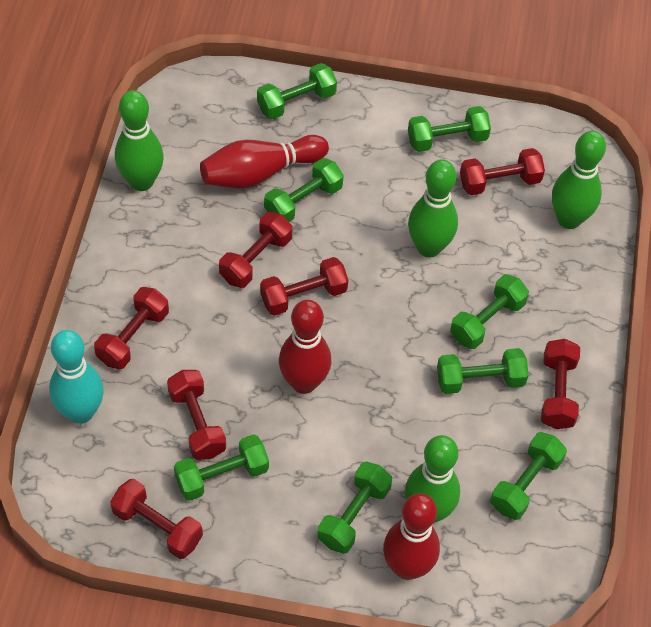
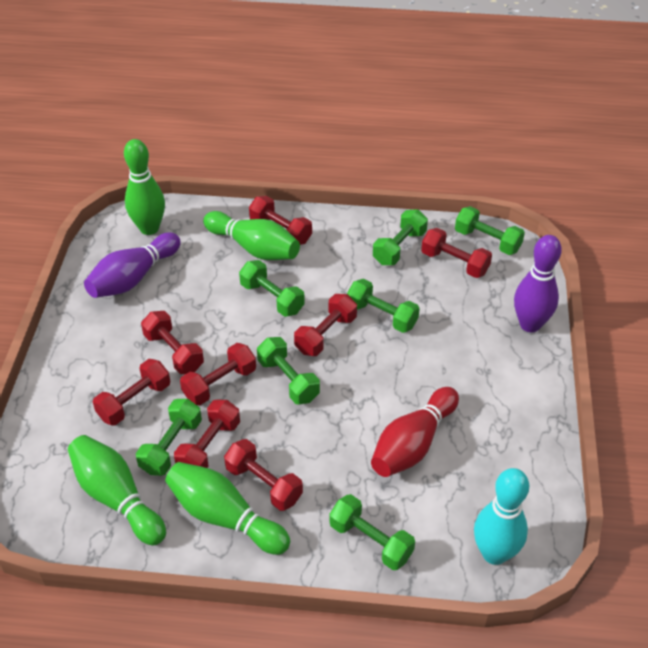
green dumbbell: [174,434,269,501] [257,63,337,119] [264,158,344,222] [317,462,392,554] [408,106,491,152] [437,348,529,394] [450,274,529,349] [490,432,567,520] = 8 -> [136,399,202,476] [239,260,305,317] [257,337,320,404] [330,494,415,570] [347,279,420,333] [373,209,428,265] [455,206,525,255] = 7
purple bowling pin: none = 0 -> [84,232,181,298] [514,235,562,333] = 2
red bowling pin: [200,135,329,188] [279,300,331,394] [383,493,440,580] = 3 -> [371,387,459,477] = 1
red dumbbell: [94,287,169,369] [110,479,203,559] [167,370,226,460] [219,212,292,288] [260,257,348,316] [460,148,545,195] [541,339,580,429] = 7 -> [93,359,170,425] [141,311,204,374] [174,400,240,468] [180,343,256,405] [224,439,303,511] [249,196,312,245] [294,294,357,356] [421,228,492,278] = 8

